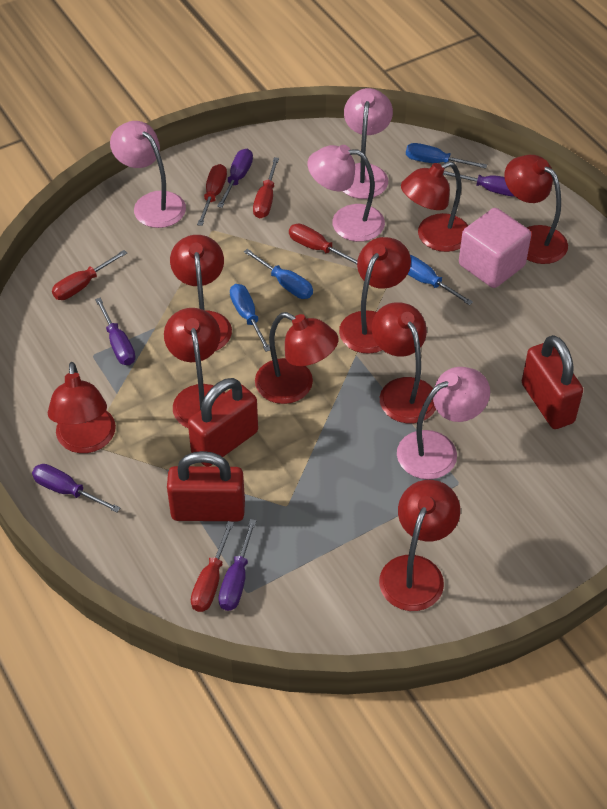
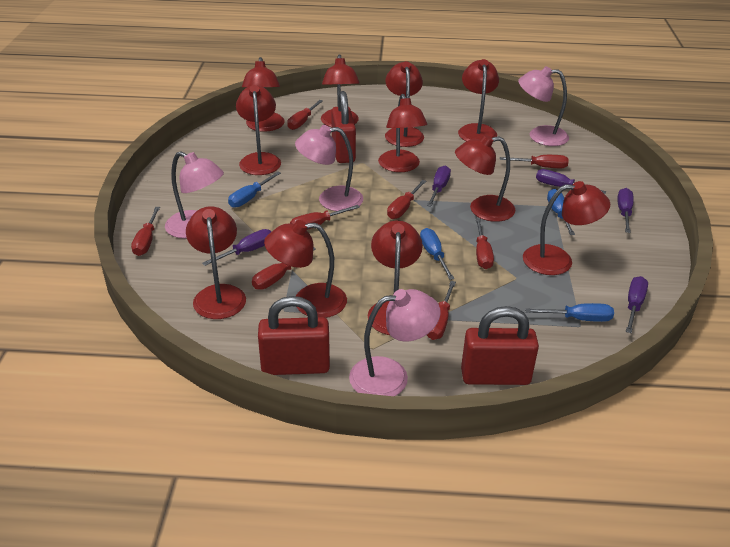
pink cube: [459,208,531,288] = 1 -> none = 0
red lamp: [48,362,116,453] [164,308,226,428] [170,235,232,351] [255,312,338,404] [339,237,411,354] [372,302,436,423] [379,480,460,611] [401,161,468,252] [504,155,568,264] = 9 -> [186,206,246,319] [236,85,281,175] [242,57,285,132] [264,220,347,318] [321,54,360,127] [368,220,423,335] [378,94,428,172] [385,61,424,147] [455,134,515,222] [458,59,499,141] [523,181,610,275] = 11
red screwdriver: [52,250,127,300] [191,521,234,612] [197,164,227,226] [253,157,279,219] [289,224,358,265] = 5 -> [131,207,160,256] [252,247,316,290] [287,100,323,130] [290,205,360,230] [387,180,426,219] [427,281,456,340] [476,219,494,269] [500,155,569,168] = 8

